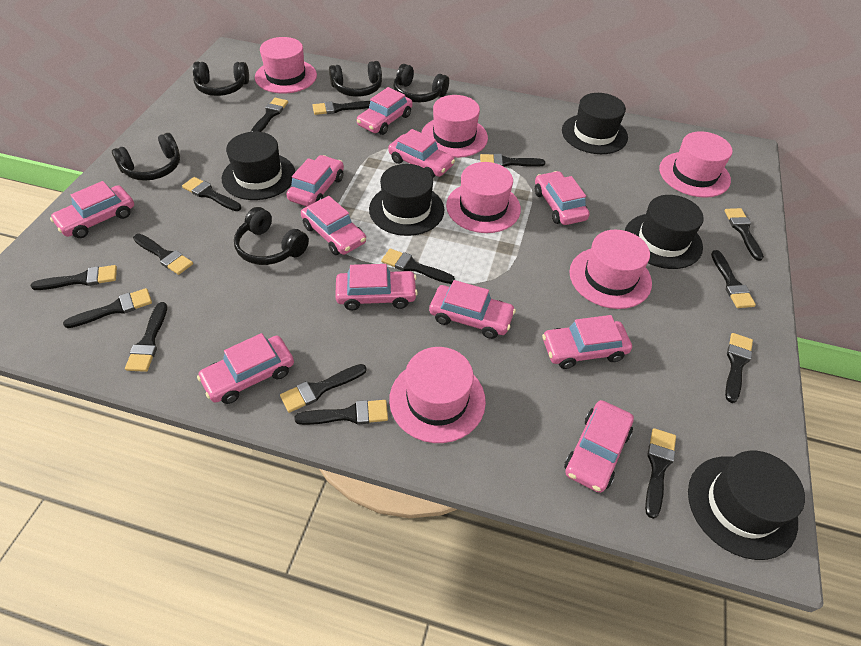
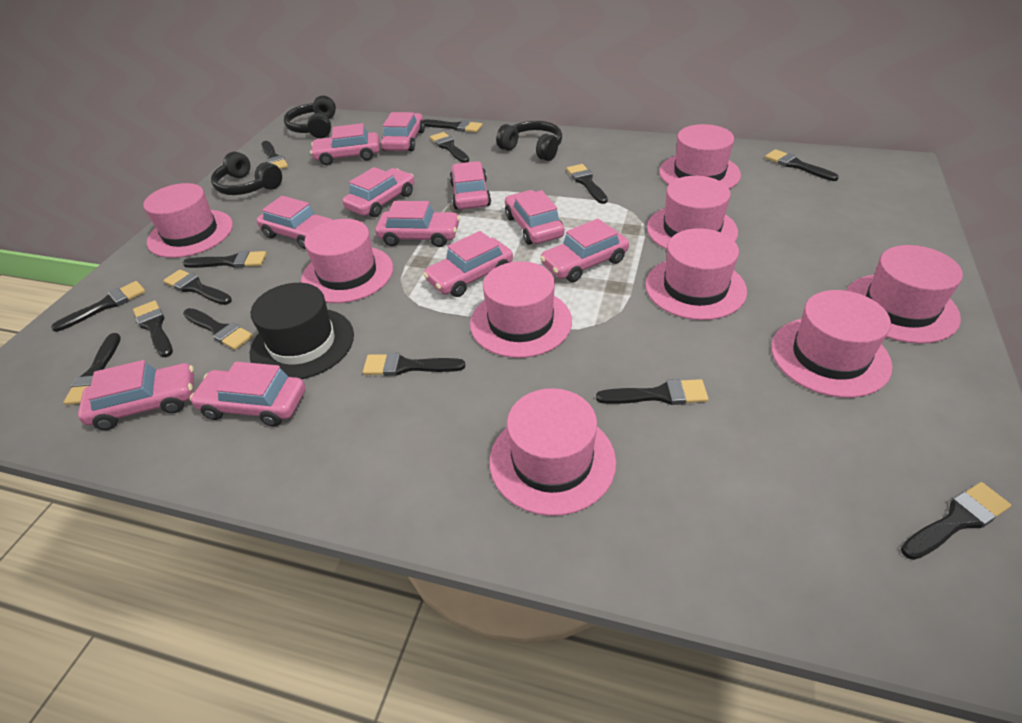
black brush: [31,265,117,290] [63,288,152,328] [125,302,167,372] [133,234,193,275] [182,177,241,211] [251,98,288,132] [280,364,367,413] [295,400,388,425] [312,101,370,115] [381,248,455,284] [480,154,545,167] [645,428,676,519] [711,250,756,308] [725,208,764,261] [725,333,753,403] = 15 -> [51,281,146,332] [64,333,121,405] [133,301,173,357] [163,269,232,305] [183,251,267,268] [183,308,253,350] [262,141,288,169] [363,353,465,376] [423,120,482,133] [430,132,469,163] [566,164,608,204] [596,379,708,405] [765,149,839,181] [901,482,1011,560] = 14
black hat: [222,132,295,200] [369,164,445,236] [562,93,628,154] [625,195,704,269] [688,451,805,560] = 5 -> [250,283,354,379] = 1
black headphones: [112,133,180,181] [193,62,249,96] [234,207,309,265] [329,61,382,97] [394,64,449,102] = 5 -> [211,151,282,195] [284,96,336,138] [496,121,562,161] = 3
pink hat: [255,37,317,93] [389,347,486,443] [421,95,488,158] [446,162,521,233] [569,230,652,309] [659,131,733,198] = 6 -> [143,183,233,258] [301,219,393,303] [470,261,572,358] [490,388,616,516] [645,228,747,320] [647,176,738,250] [659,124,741,189] [771,290,892,398] [846,245,963,344] = 9

